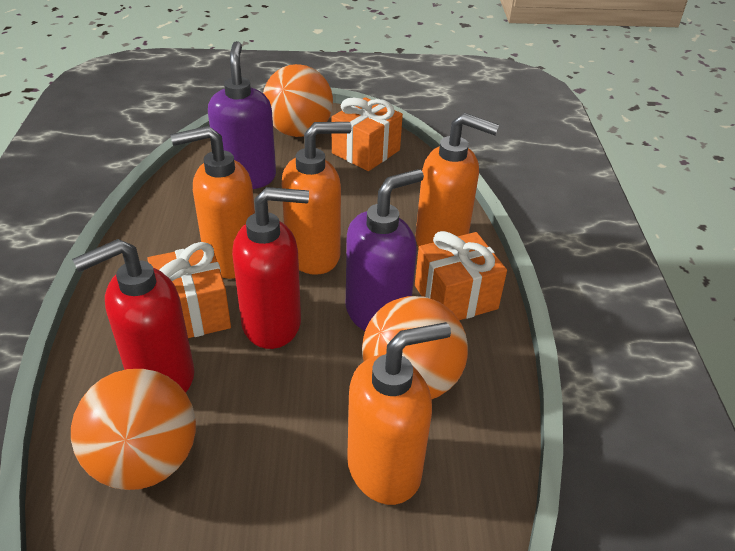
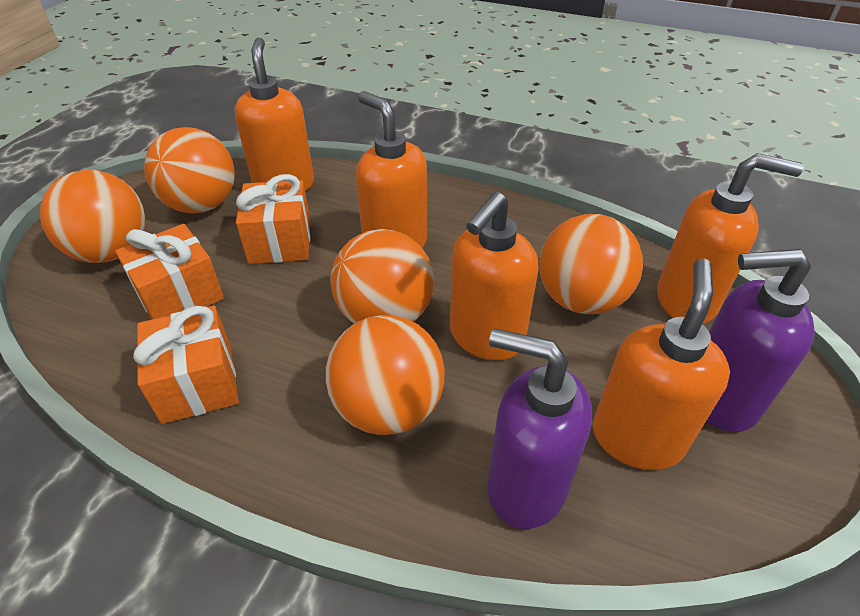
orange ball: [71,369,196,490] [263,64,333,137] [362,296,468,400] = 3 -> [40,170,145,263] [144,127,235,213] [325,315,445,435] [330,229,434,323] [539,214,643,314] = 5
orange soap dispenser: [170,126,255,279] [282,122,352,275] [347,322,451,505] [416,113,499,248] = 4 -> [234,37,314,191] [356,91,427,248] [450,192,539,361] [593,259,730,470] [657,153,804,324] = 5
red soap dispenser: [72,239,194,392] [232,187,309,349] = 2 -> none = 0

